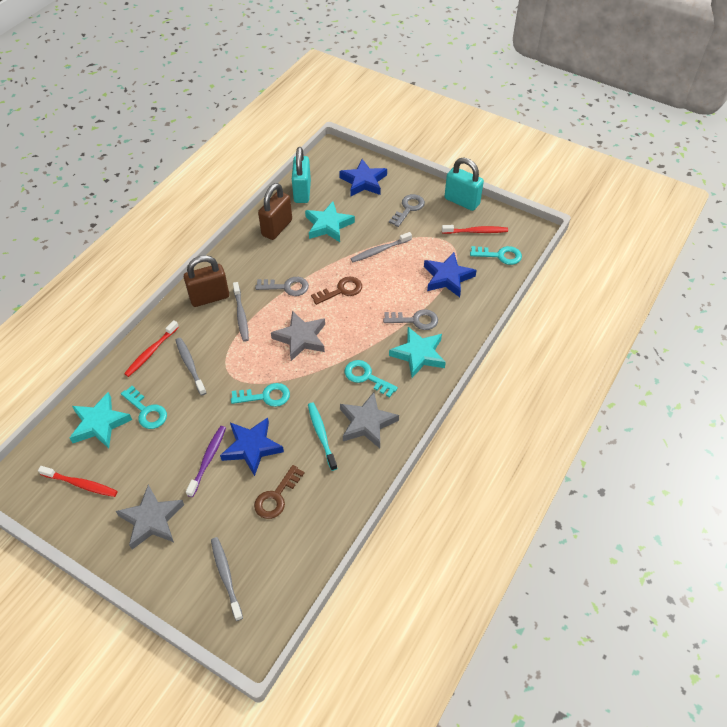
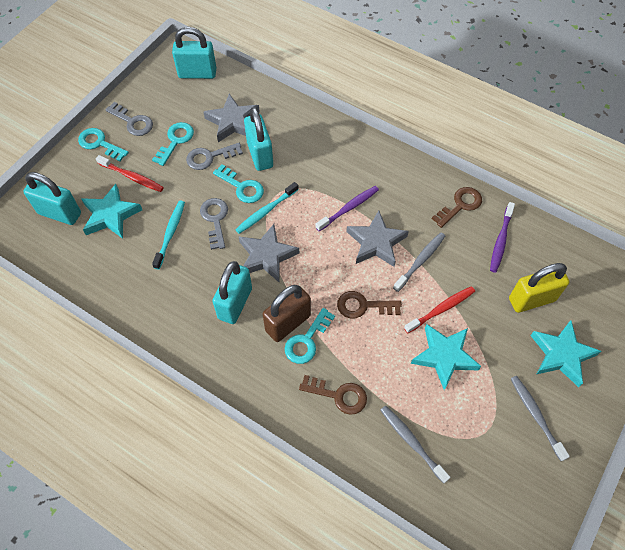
blue star: [220,417,284,476] [339,159,387,196] [424,252,477,297] = 3 -> none = 0
brown key: [254,465,304,519] [311,276,362,305] = 2 -> [299,375,367,415] [337,291,402,318] [432,187,482,228] = 3
brown padlock: [184,255,229,307] [258,183,292,240] = 2 -> [263,285,311,342] = 1
grey toothbrush: [175,338,206,396] [211,537,243,621] [233,282,249,342] [350,232,412,262] = 4 -> [380,406,450,484] [393,232,445,292] [511,376,570,461] = 3
purple toothbrush: [186,426,226,497] = 1 -> [316,186,379,231] [490,202,515,273] = 2
red toothbrush: [38,466,118,497] [124,320,179,377] [442,225,508,234] = 3 -> [96,155,164,192] [404,286,475,333] = 2
turquoise padlock: [292,147,311,203] [445,157,484,211] = 2 -> [23,172,81,225] [172,27,216,79] [212,261,252,324] [244,107,273,171] = 4
turquoise toothbrush: [308,403,338,471] = 1 -> [152,201,185,270] [235,182,299,234] = 2
yellow padlock: none = 0 -> [509,263,569,313] = 1

